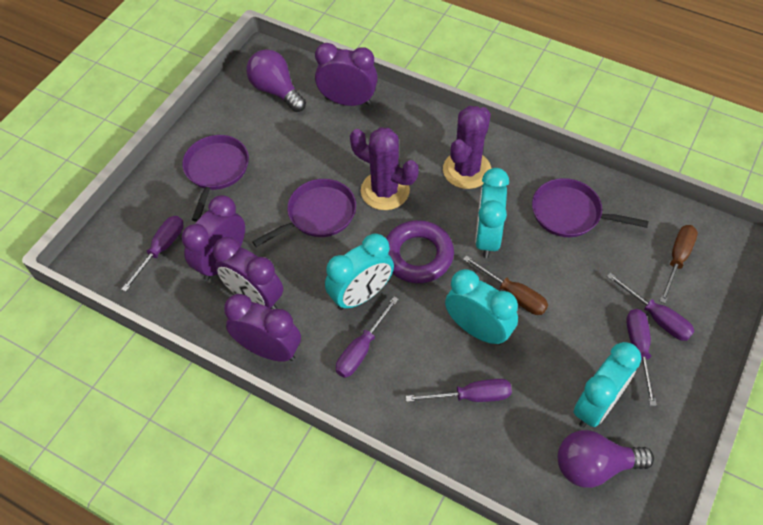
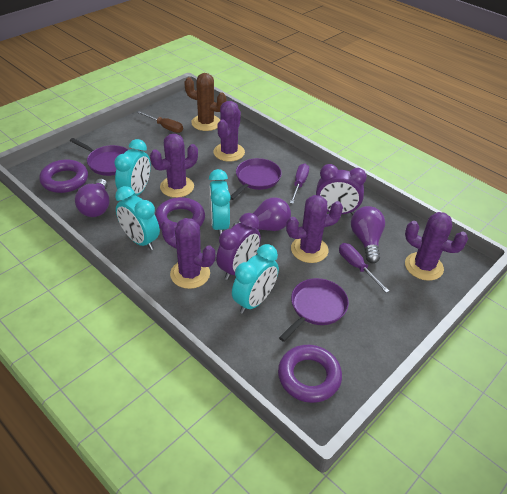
brown cactus: none = 0 -> [184,73,226,131] = 1
brown screwdriver: [463,255,548,315] [660,225,698,303] = 2 -> [137,111,183,133] = 1
purple cactus: [350,127,419,210] [443,106,491,189] = 2 -> [150,134,198,198] [161,218,215,289] [213,101,245,162] [286,195,343,263] [405,212,468,281] = 5
purple clock: [182,195,245,280] [213,237,283,309] [224,294,301,362] [315,43,378,106] = 4 -> [216,213,261,280] [316,164,367,215] = 2
purple light bulb: [246,49,306,112] [558,430,654,488] = 2 -> [75,179,109,217] [233,197,291,231] [351,206,385,263] = 3
purple ring: [386,220,454,283] = 1 -> [39,159,88,193] [155,197,205,231] [278,345,342,403] = 3
purple screwdriver: [121,216,183,292] [336,296,399,378] [406,379,512,402] [607,273,694,341] [626,309,657,406] = 5 -> [290,164,309,204] [339,243,389,293] = 2

